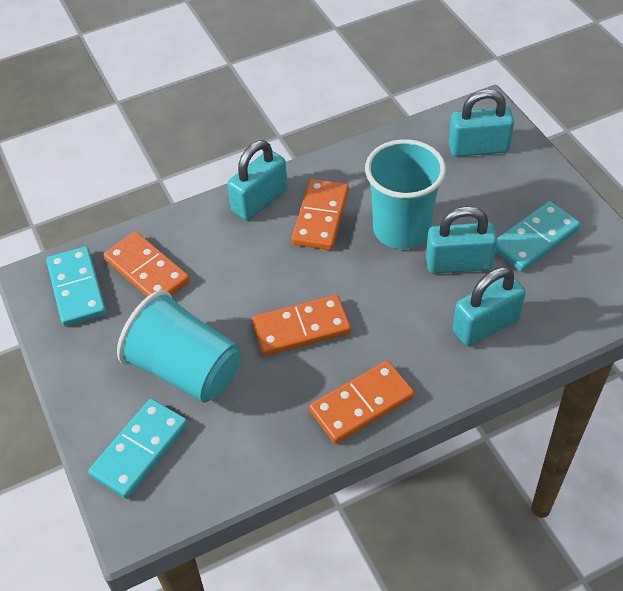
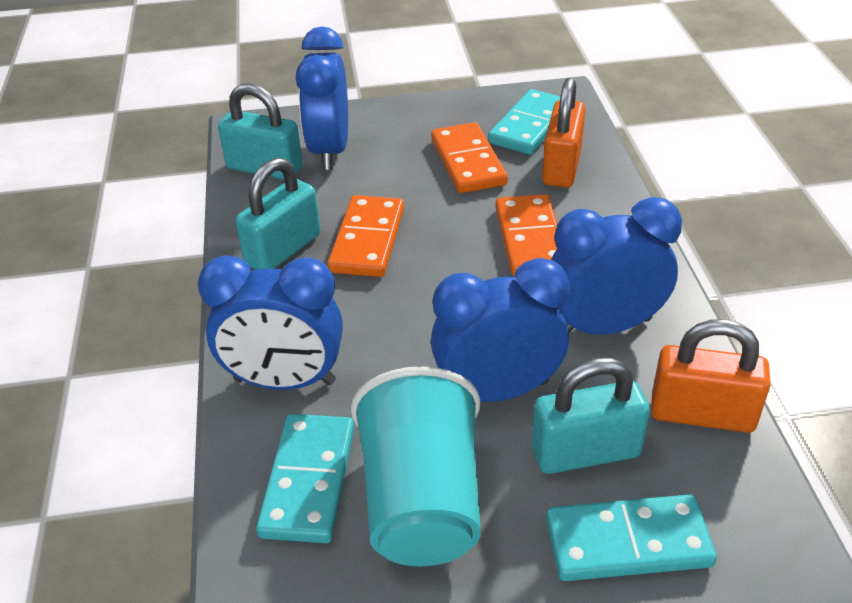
blue clock: none = 0 -> [198,255,343,390] [296,26,348,170] [431,258,569,402] [551,197,682,335] = 4
orange domino: [104,231,190,297] [252,295,351,356] [292,179,349,250] [309,361,414,444] = 4 -> [328,195,404,277] [431,122,508,193] [495,194,557,276] = 3
orange padlock: none = 0 -> [542,78,586,188] [651,319,771,433] = 2
turquoise cup: [117,290,241,403] [365,139,446,249] = 2 -> [351,366,481,566] = 1
turquoise padlock: [228,140,288,221] [426,206,498,274] [449,89,514,157] [453,267,526,346] = 4 -> [218,83,303,180] [235,158,321,270] [532,358,650,474] = 3

